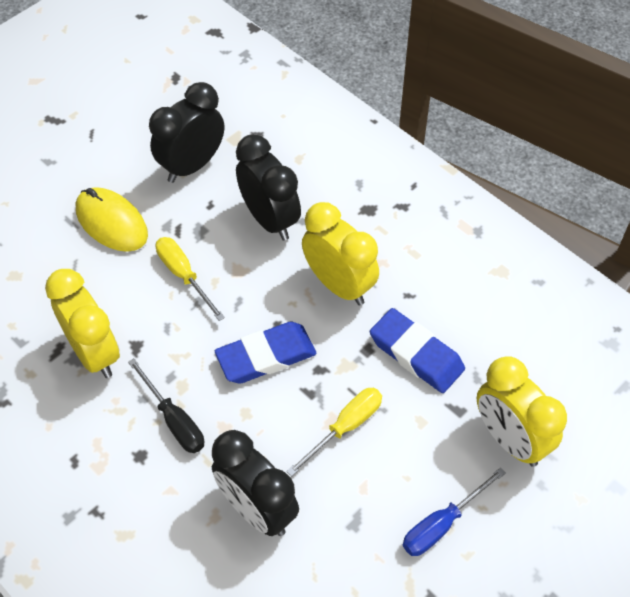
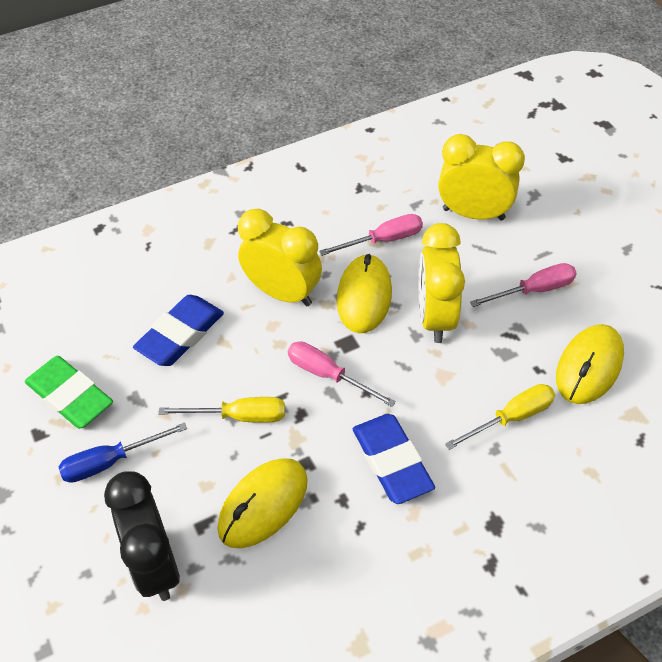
black clock: [149,82,224,183] [212,430,299,536] [236,134,301,241] = 3 -> [104,471,180,601] = 1
black screwdriver: [128,358,204,453] = 1 -> none = 0
green eraser: none = 0 -> [25,356,113,429] = 1
pink screwdriver: none = 0 -> [288,341,396,407] [319,214,423,256] [470,263,577,307] = 3
yellow mouse: [75,187,148,252] = 1 -> [217,458,308,548] [337,254,392,333] [556,324,624,404] = 3

